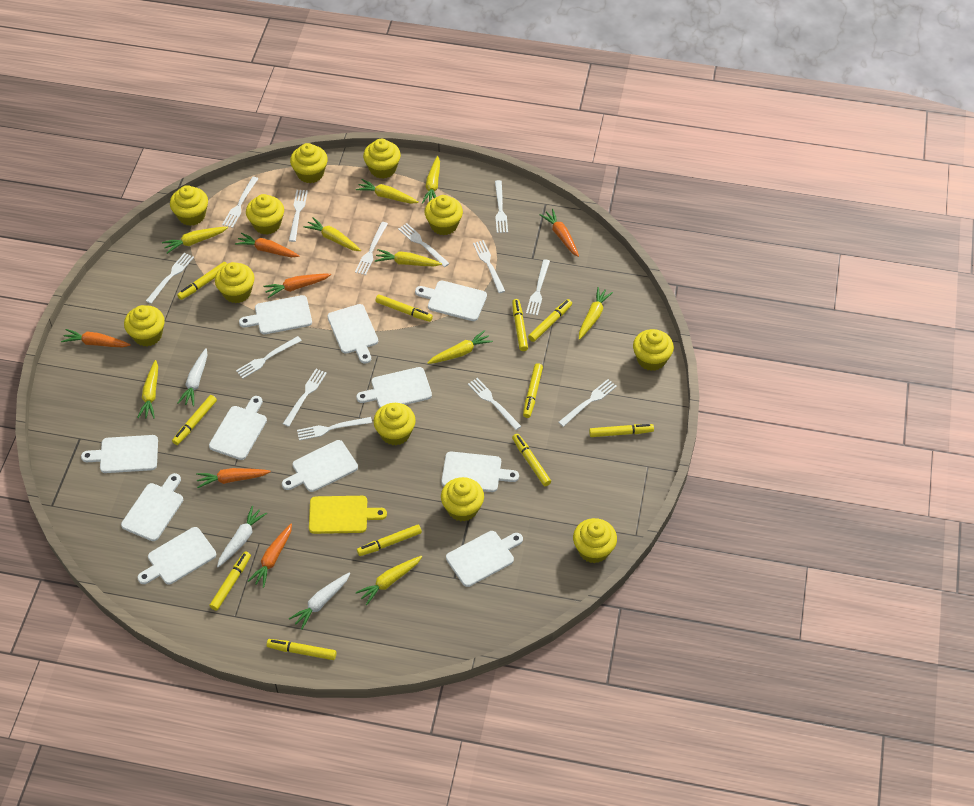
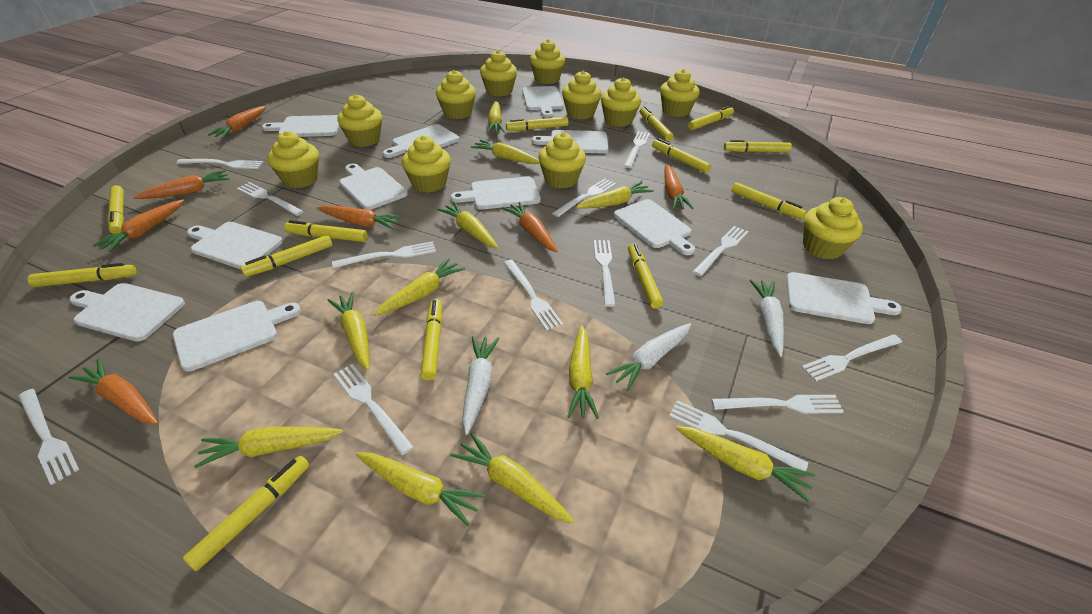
orange carrot: [61,329,131,347] [196,468,271,488] [235,233,299,257] [248,524,292,588] [263,274,331,298] [539,209,579,257] = 6 -> [68,358,158,425] [93,200,184,252] [133,170,230,199] [208,106,266,138] [317,205,403,230] [502,202,558,252] [664,164,694,210] = 7
yellow carrot: [137,360,158,418] [162,227,228,254] [303,217,361,251] [356,179,419,204] [356,556,422,605] [375,249,442,266] [422,156,440,204] [428,330,493,364] [579,287,613,340] = 9 -> [194,427,343,468] [327,292,370,370] [356,453,485,526] [374,258,465,316] [437,202,498,249] [450,433,574,523] [471,140,540,164] [487,101,505,133] [567,325,599,419] [576,182,654,209] [676,426,815,502] = 11
yellow cutting board: [309,496,387,534] = 1 -> none = 0
yellow marker: [172,395,217,445] [177,262,227,300] [209,551,251,611] [267,639,336,660] [357,525,422,556] [375,294,433,322] [512,299,528,351] [512,434,551,486] [523,363,543,418] [528,299,572,342] [589,424,654,437] = 11 -> [28,263,136,287] [107,185,124,234] [183,456,309,571] [241,235,332,277] [284,220,367,242] [421,299,442,380] [506,117,569,131] [628,244,663,309] [640,106,673,142] [652,138,711,173] [688,106,734,130] [724,140,792,152] [732,182,806,219] = 13

